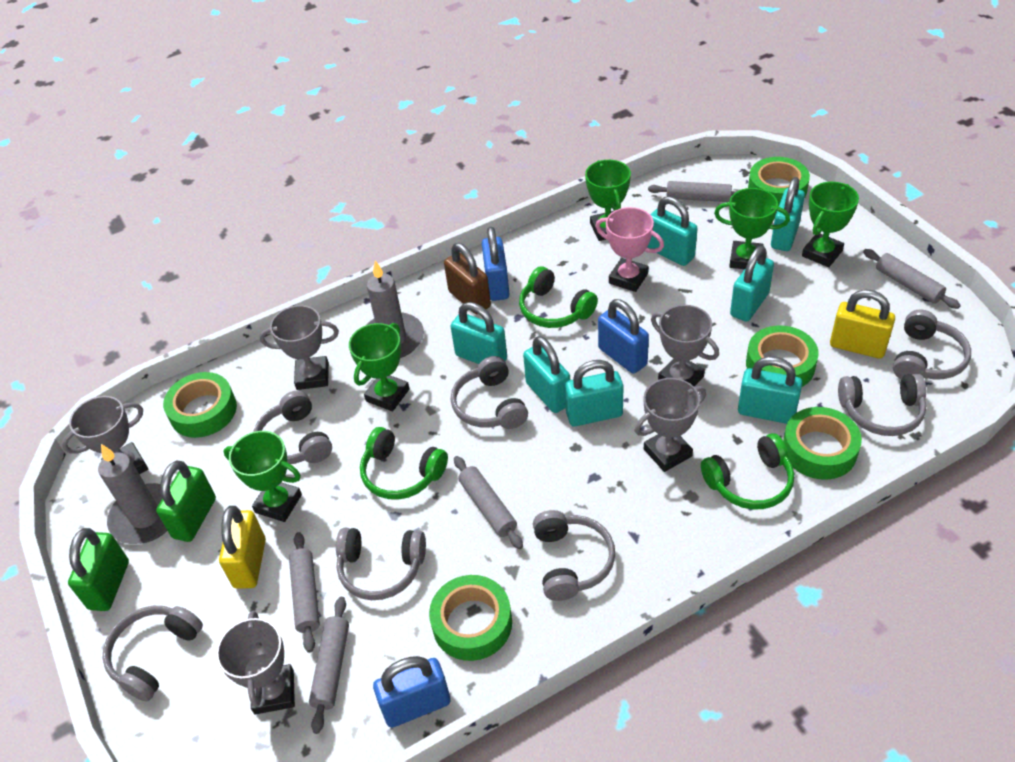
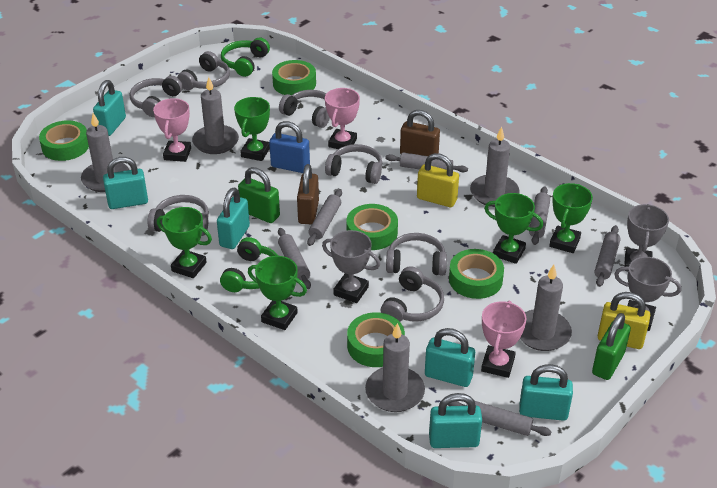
blue padlock: [373,656,451,728] [482,227,509,301] [598,299,649,374] = 3 -> [269,121,310,173] = 1
brown padlock: [444,243,491,314] = 1 -> [297,164,319,224] [400,110,440,156] = 2
green headphones: [360,427,448,500] [519,266,598,328] [701,433,794,510] = 3 -> [220,237,279,292] [221,37,270,77] = 2
grey candle: [98,444,167,544] [367,261,424,358] = 2 -> [81,113,129,192] [192,77,239,154] [365,323,425,412] [470,127,520,207] [520,265,572,351] = 5
grey rolling pin: [289,532,320,653] [309,597,349,734] [454,456,523,549] [648,181,737,202] [863,249,961,309] = 5 -> [278,228,311,289] [307,189,342,246] [385,152,468,172] [448,401,552,436] [529,186,550,245] [594,225,621,287] = 6
grey trophy: [62,396,148,474] [216,611,295,714] [260,305,339,390] [635,378,706,472] [651,305,719,386] = 5 -> [322,230,380,303] [614,257,681,331] [624,204,669,271] = 3
pink trophy: [595,207,664,292] = 1 -> [153,98,191,162] [325,88,360,149] [481,301,526,378] = 3
turquoise padlock: [451,302,507,364] [523,336,570,413] [565,360,623,426] [648,196,698,266] [730,246,774,322] [738,356,802,424] [771,177,805,251] = 7 -> [93,80,126,136] [103,157,148,209] [217,188,250,249] [425,328,475,387] [429,393,482,448] [519,364,573,421] = 6

